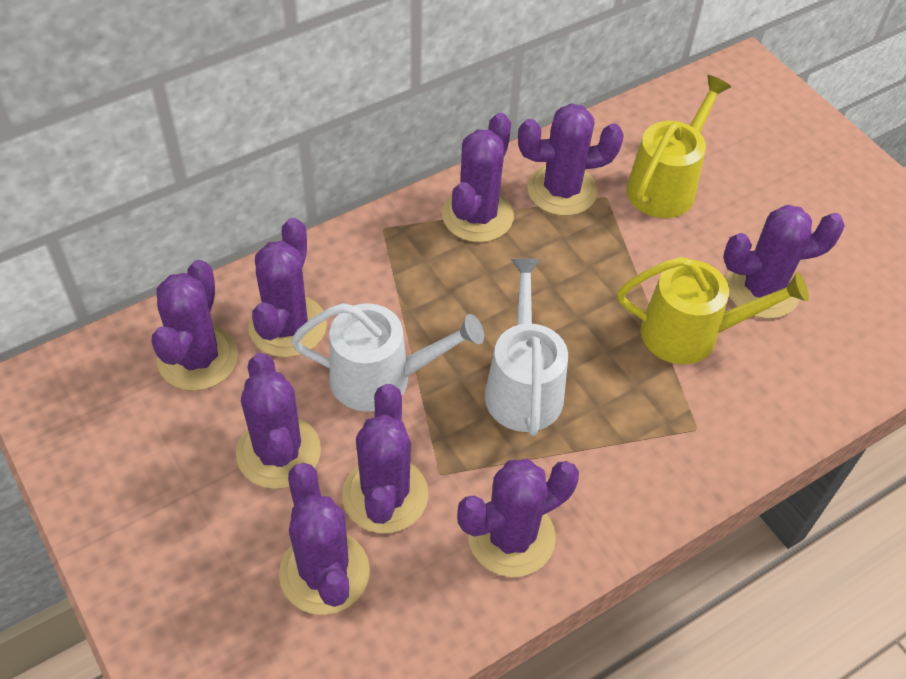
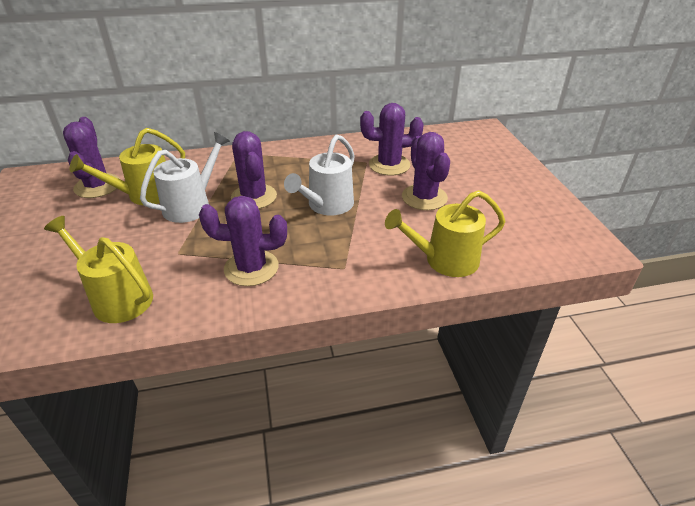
purple cactus: [152,260,238,391] [236,353,321,489] [248,218,327,357] [279,463,370,615] [342,384,428,533] [442,113,514,242] [457,459,579,577] [518,103,624,216] [723,205,845,319] = 9 -> [63,117,120,198] [199,196,287,286] [231,131,277,209] [360,103,424,175] [402,132,450,210] = 5
yellow watering can: [617,257,809,364] [626,75,731,218] = 2 -> [44,216,153,323] [70,128,185,205] [385,190,505,277] = 3

